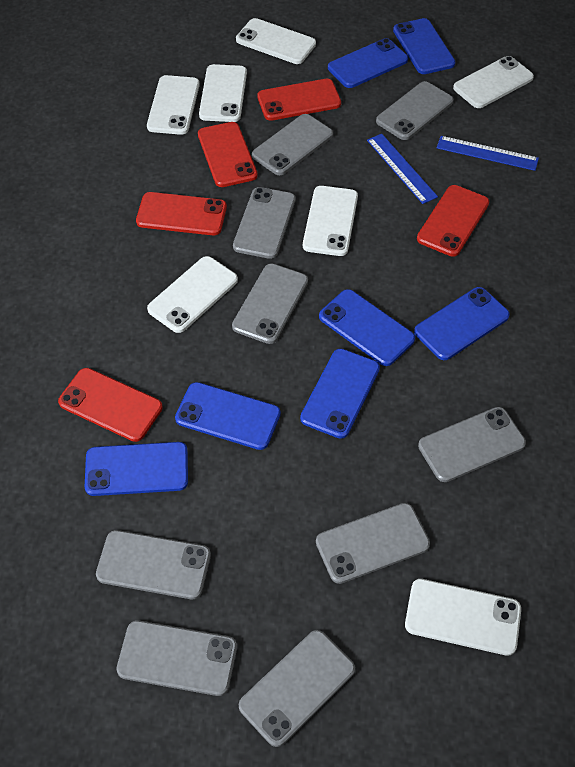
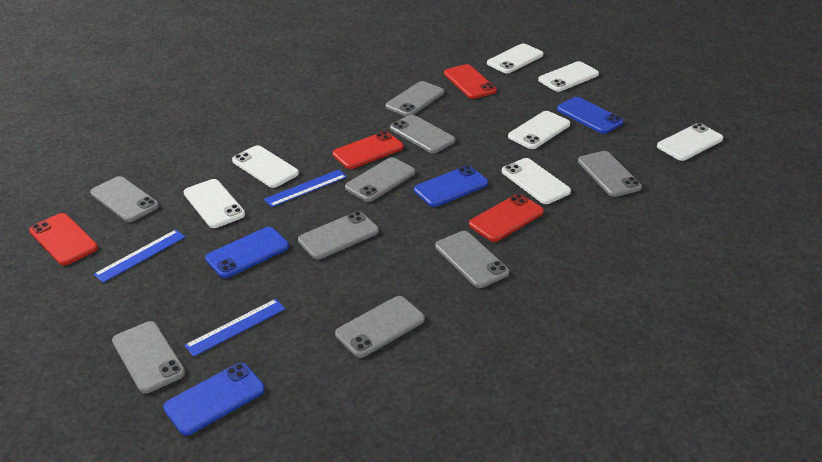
blue phone: [85,442,188,496] [175,382,281,450] [300,349,380,439] [319,289,415,366] [328,38,408,88] [393,18,455,74] [414,287,510,360] = 7 -> [163,363,265,436] [205,227,289,278] [414,165,488,207] [557,97,623,134] = 4
blue ruler: [367,134,438,204] [437,136,539,171] = 2 -> [94,230,185,283] [184,299,286,357] [264,169,347,207] = 3
red phone: [58,368,163,442] [136,192,227,235] [198,122,258,187] [257,79,341,121] [417,185,489,257] = 5 -> [29,213,98,265] [333,131,404,169] [444,64,497,99] [469,194,544,242] = 4

